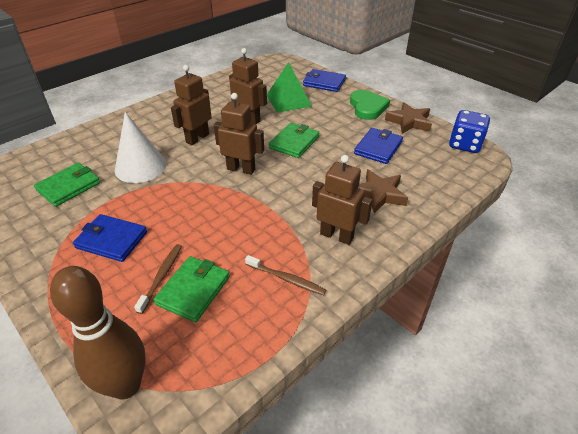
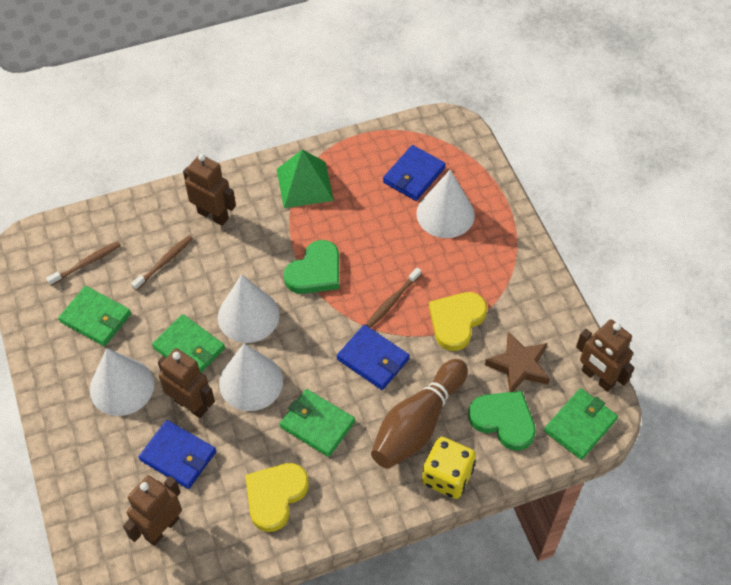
blue dice: [449,110,490,153] = 1 -> none = 0
brown star: [358,169,408,214] [385,102,432,134] = 2 -> [485,332,550,392] = 1
brown toothbrush: [134,244,182,314] [245,255,326,295] = 2 -> [46,241,121,286] [131,235,193,290] [366,267,421,328] = 3
green heart: [350,90,390,120] = 1 -> [284,240,339,294] [468,391,536,451] = 2
green wallet: [34,163,100,207] [153,256,230,322] [269,123,319,158] = 3 -> [58,286,131,346] [152,314,225,373] [280,389,355,457] [544,388,618,460] = 4
white cone: [115,112,166,183] = 1 -> [90,348,154,416] [218,274,279,343] [219,343,283,411] [416,170,475,238] = 4
yellow dice: none = 0 -> [422,437,476,499] = 1
yellow heart: none = 0 -> [245,463,309,532] [429,292,487,351] = 2

